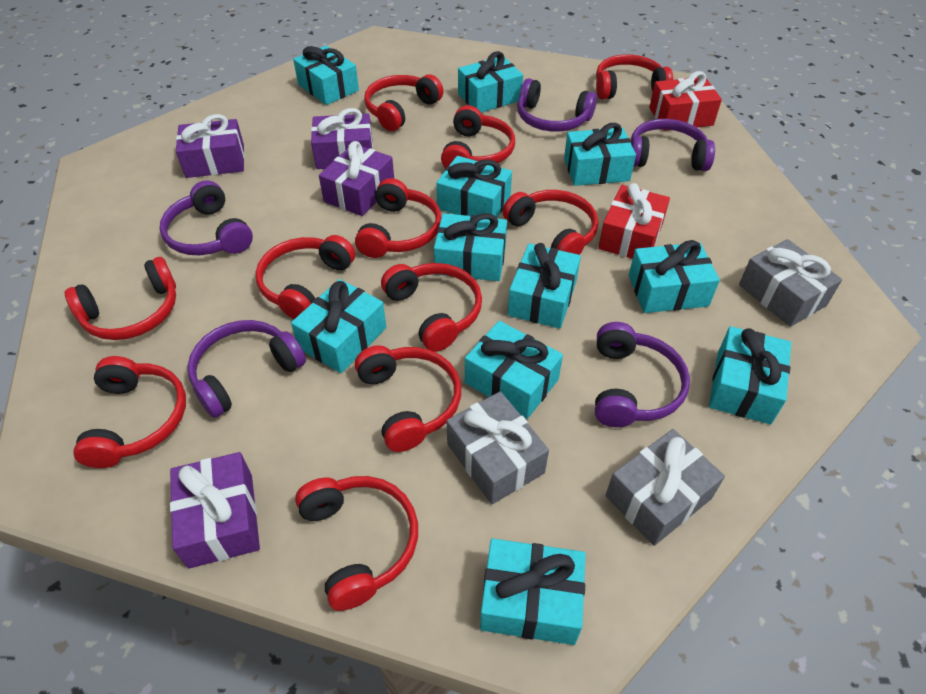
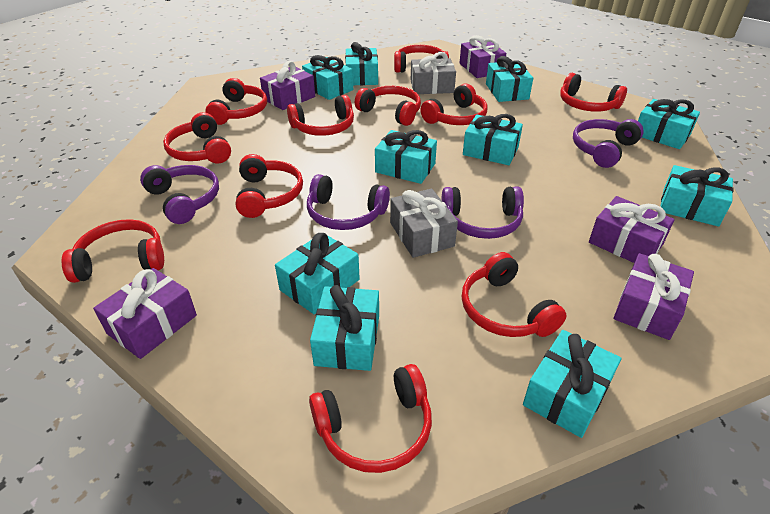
grey gift: [447,391,549,504] [606,429,725,546] [739,239,842,327] = 3 -> [390,189,458,258] [411,52,456,94] = 2
purple gift: [170,452,260,569] [176,114,245,178] [311,108,373,169] [319,141,394,216] = 4 -> [93,268,197,359] [260,61,315,110] [460,35,506,78] [589,196,674,263] [614,253,694,340] = 5
purple headphones: [159,181,253,255] [187,320,306,418] [517,78,597,132] [595,322,690,427] [631,119,715,171] = 5 -> [140,165,219,224] [307,174,390,230] [441,186,524,239] [573,119,644,168] = 4
red gift: [598,183,670,259] [649,71,722,131] = 2 -> none = 0
turquoise gift: [291,279,386,373] [293,46,359,105] [434,213,507,281] [436,156,512,217] [458,51,523,112] [465,321,563,419] [480,539,586,645] [508,243,581,329] [564,123,636,186] [629,240,720,313] [709,326,791,425] = 11 -> [275,233,360,314] [302,55,353,100] [310,285,379,371] [345,42,378,85] [375,130,437,184] [463,114,523,165] [486,56,533,102] [523,330,621,438] [638,99,700,149] [660,165,734,226] = 10

